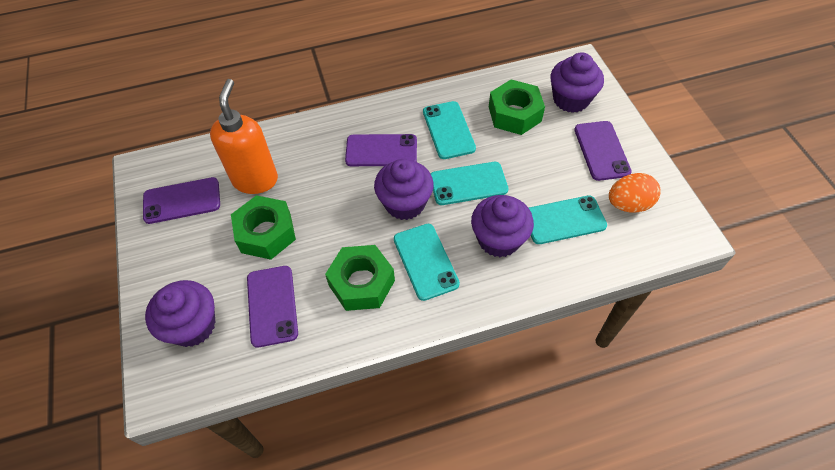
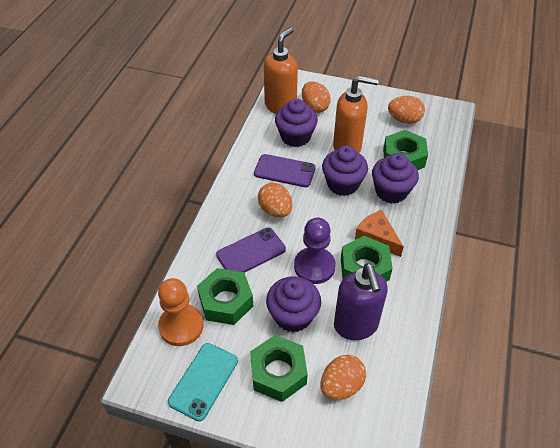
green nut: [231,195,296,260] [325,245,395,311] [489,79,545,135] = 3 -> [197,268,253,325] [250,335,308,402] [341,236,393,282] [383,130,428,170] = 4
orange cheese: none = 0 -> [355,210,404,257] = 1
orange egg: [609,173,661,212] = 1 -> [258,183,292,218] [302,81,331,113] [321,355,366,400] [388,96,425,124] = 4
orange pawn: none = 0 -> [158,278,204,346] = 1
orange soap dispenser: [210,79,278,194] = 1 -> [264,27,298,114] [333,76,379,153] = 2
purple pawn: none = 0 -> [294,218,335,284] = 1
purple phone: [143,177,220,224] [247,266,298,348] [345,134,417,166] [574,121,632,181] = 4 -> [216,227,286,273] [254,154,316,187] = 2
purple soap dispenser: none = 0 -> [334,263,388,340] = 1
turquoise phone: [394,224,460,301] [423,101,476,159] [431,162,508,205] [529,195,607,244] = 4 -> [168,343,238,421] = 1

